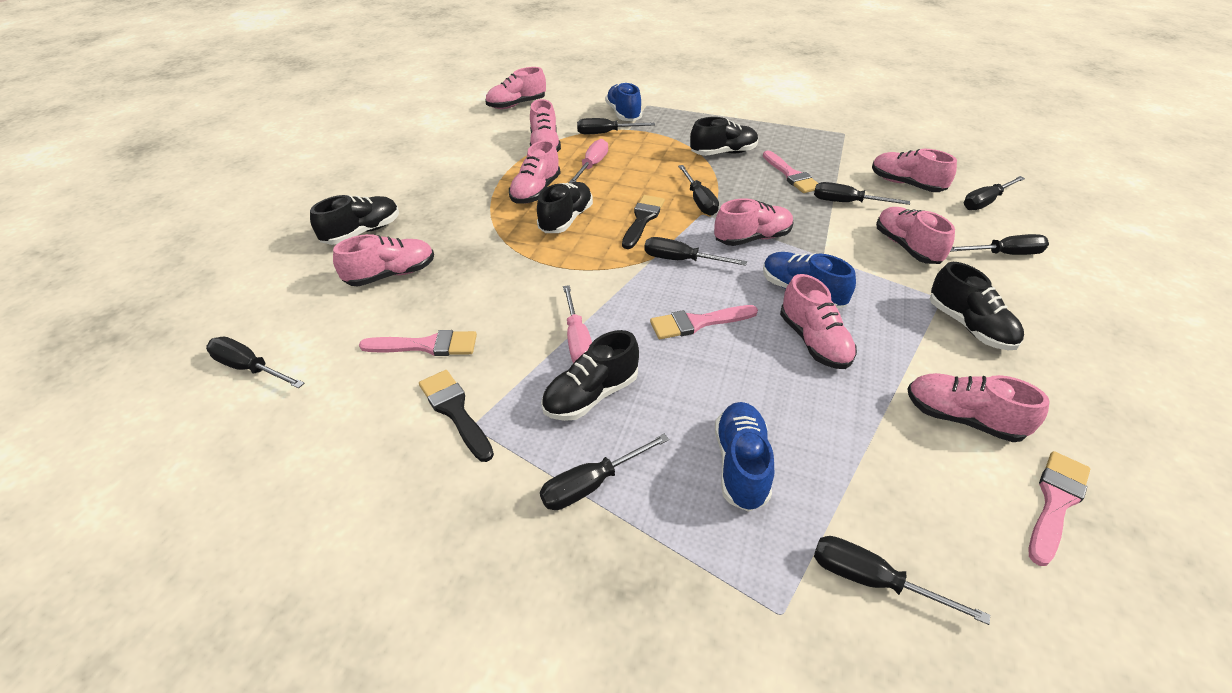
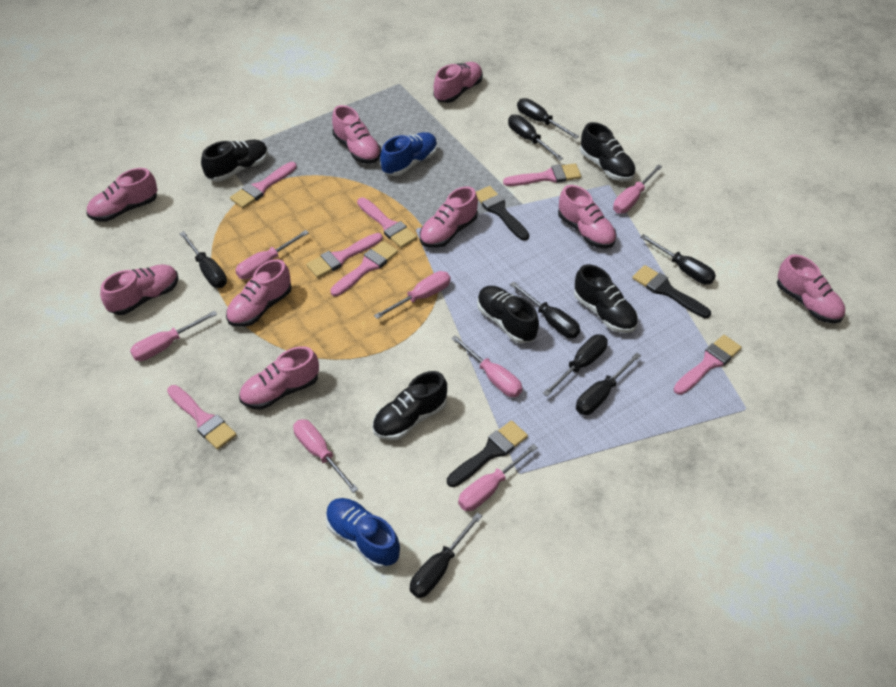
black brush: [419,370,494,462] [622,195,665,249] = 2 -> [447,420,528,487] [476,186,529,241] [632,265,711,318] = 3
black screwdriver: [206,337,304,388] [540,434,669,510] [577,118,655,134] [644,237,747,266] [678,165,719,215] [814,182,910,205] [814,536,990,625] [950,234,1049,255] [963,176,1025,210] = 9 -> [179,231,227,288] [410,512,482,598] [508,114,563,161] [510,282,580,338] [517,98,579,139] [543,335,608,396] [576,353,641,415] [640,234,716,284] = 8
blue shoe: [605,82,642,121] [715,402,774,512] [763,252,856,309] = 3 -> [326,498,400,569] [380,132,437,176] = 2
pink brush: [359,330,477,356] [650,305,758,339] [763,151,819,193] [1028,451,1090,566] = 4 -> [167,385,236,450] [230,162,297,208] [306,233,383,278] [330,241,398,296] [357,197,417,248] [503,163,581,186] [674,335,742,395] = 7
pink screwdriver: [563,285,592,363] [569,139,608,183] = 2 -> [130,311,217,361] [235,230,309,279] [293,419,358,493] [374,271,451,319] [451,335,522,397] [458,444,538,511] [613,164,662,214] = 7

